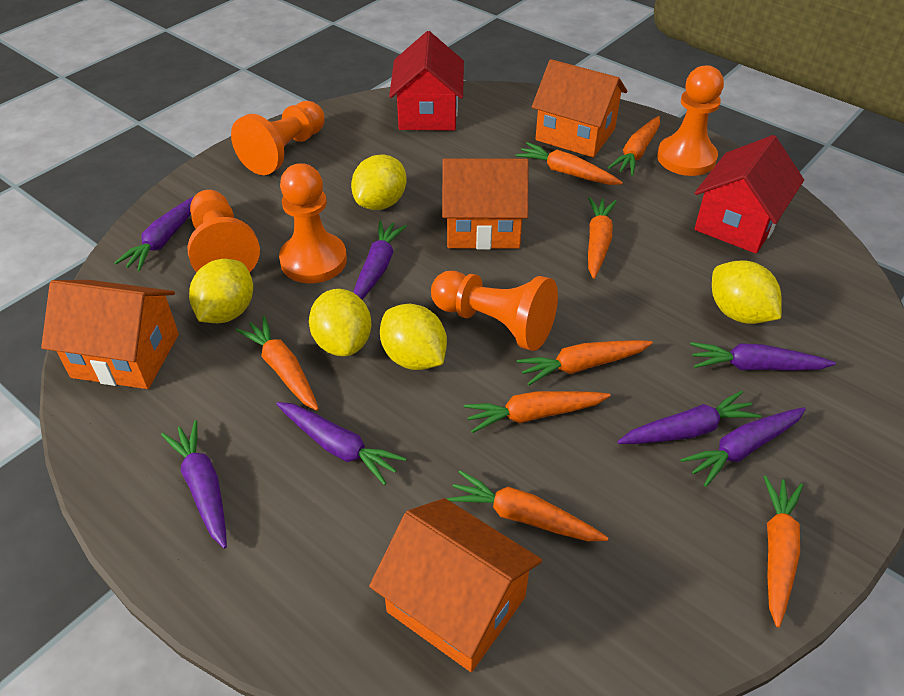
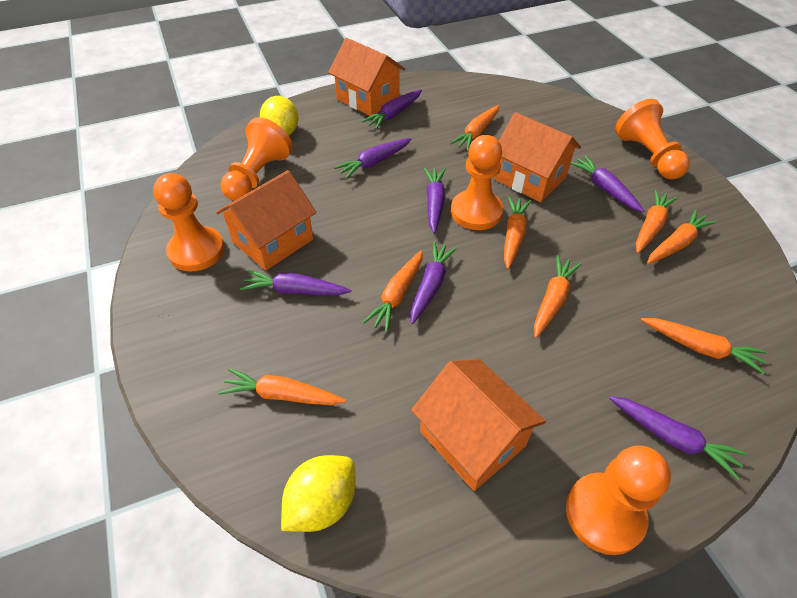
red house: [389,31,464,131] [694,135,804,254] = 2 -> none = 0
yellow lemon: [189,259,253,323] [309,289,371,356] [351,154,407,210] [380,304,447,370] [712,260,782,324] = 5 -> [260,96,299,135] [281,455,356,532] = 2

